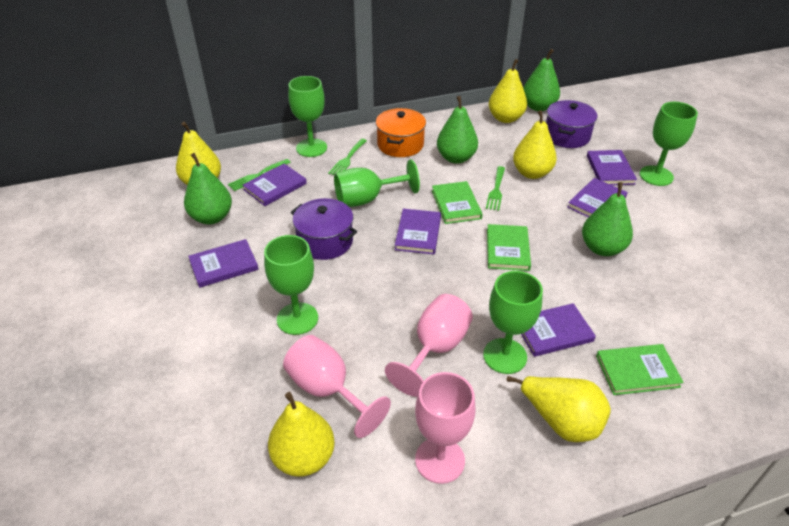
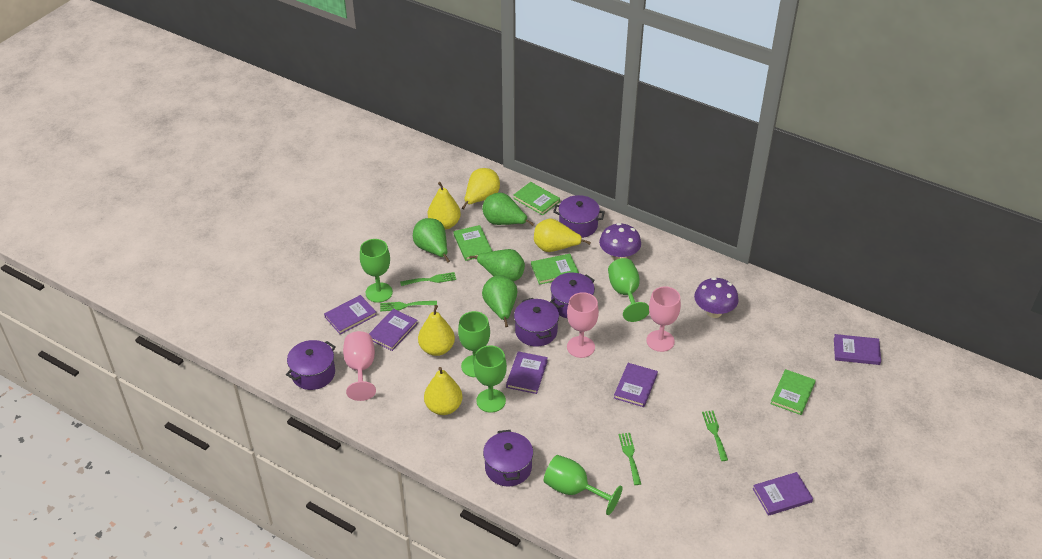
green book: [432,181,483,224] [487,224,531,271] [596,344,684,395] = 3 -> [454,225,492,261] [513,182,560,215] [531,254,579,285] [771,369,816,415] = 4
green fork: [228,159,291,191] [328,139,367,175] [486,166,505,211] = 3 -> [380,301,437,312] [400,272,456,286] [619,433,641,485] [702,410,728,461] = 4
orange pot: [376,108,426,157] = 1 -> none = 0
purple mushroom: none = 0 -> [599,223,641,261] [694,277,739,318] = 2
purple pot: [290,198,358,260] [546,100,597,148] = 2 -> [286,340,335,390] [483,430,533,486] [514,298,559,347] [550,272,595,318] [553,195,605,238] = 5

